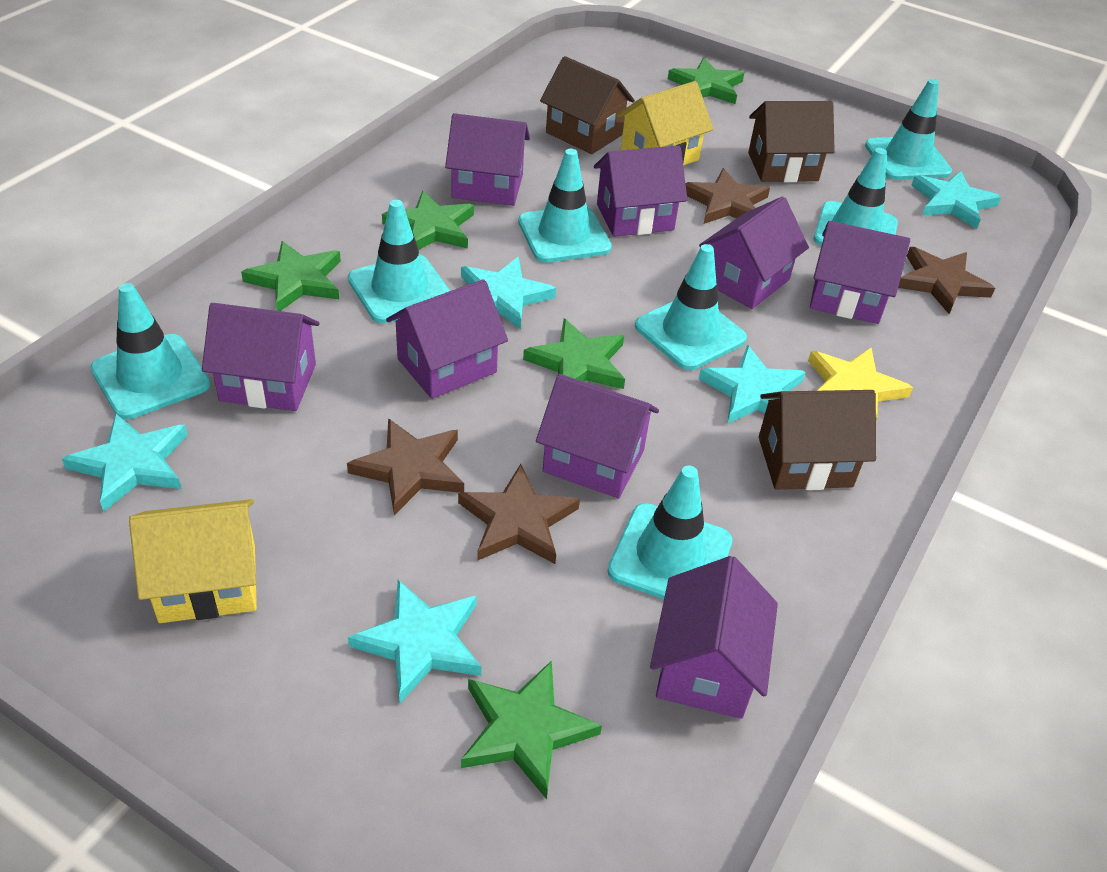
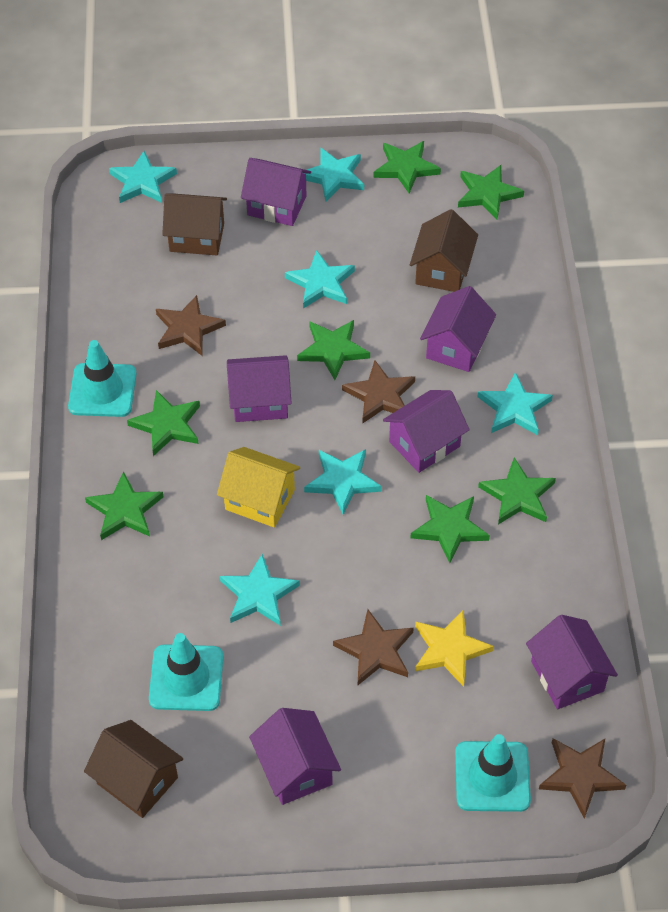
green star: [241,241,341,311] [382,191,474,249] [461,661,602,799] [523,319,625,389] [668,58,744,104] = 5 -> [85,471,164,540] [127,390,200,456] [297,320,370,380] [373,141,441,193] [410,495,490,563] [458,165,524,219] [478,457,556,524] = 7
purple house: [202,303,320,411] [386,279,508,399] [445,113,530,206] [536,374,659,498] [594,145,687,237] [650,556,778,719] [699,196,809,309] [810,221,910,324] = 8 -> [227,355,291,422] [241,158,311,226] [249,708,341,805] [383,390,470,473] [420,286,496,372] [526,615,618,709] = 6
turquoise star: [62,414,188,512] [348,580,481,703] [461,257,556,329] [699,345,806,424] [911,171,1001,229] = 5 -> [109,151,177,203] [220,554,300,626] [285,250,355,309] [304,148,364,202] [304,449,382,515] [478,372,553,435] = 6
turquoise traffic cone: [90,283,210,419] [348,200,450,323] [518,149,612,263] [607,466,732,599] [635,244,747,370] [813,148,898,246] [865,79,952,180] = 7 -> [68,340,136,417] [149,633,223,711] [455,734,531,812] = 3
yellow house: [129,499,257,623] [617,81,713,166] = 2 -> [217,447,300,528] = 1

